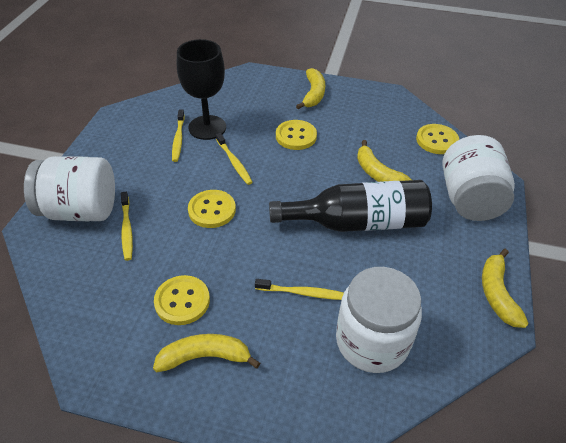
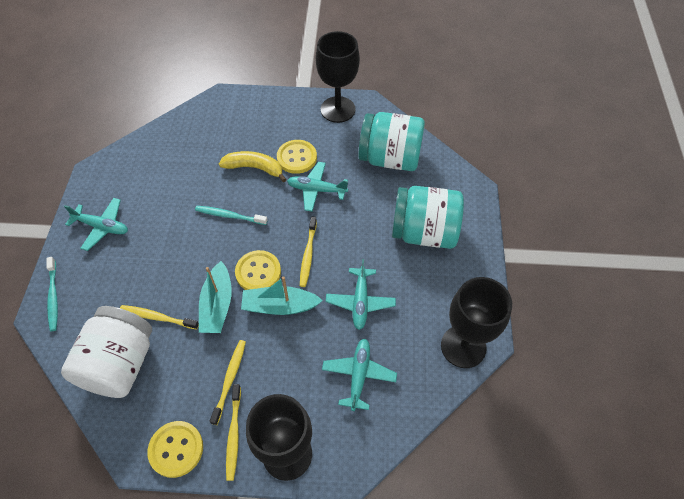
black bottle: [269,180,432,232] = 1 -> none = 0
black goblet: [177,39,226,140] = 1 -> [246,394,312,481] [316,31,360,123] [441,277,512,368] = 3
turquoise boat: none = 0 -> [199,261,232,333] [241,276,323,315] = 2
turquoise jar: none = 0 -> [359,112,425,171] [392,186,464,249] = 2
turquoise plane: none = 0 -> [64,198,128,251] [287,162,348,212] [322,339,397,411] [326,259,396,330] = 4
turquoise toothbrush: none = 0 -> [46,257,58,331] [195,206,268,225] = 2
white jar: [24,156,115,221] [336,267,422,373] [443,135,515,221] = 3 -> [61,306,152,398] = 1
yellow banana: [153,334,260,372] [296,68,325,109] [357,140,412,182] [482,249,529,328] = 4 -> [219,151,287,182] = 1
yellow button: [154,275,210,325] [188,190,236,228] [276,120,317,150] [416,124,459,154] = 4 -> [147,421,203,478] [235,250,281,290] [277,140,317,174] = 3

